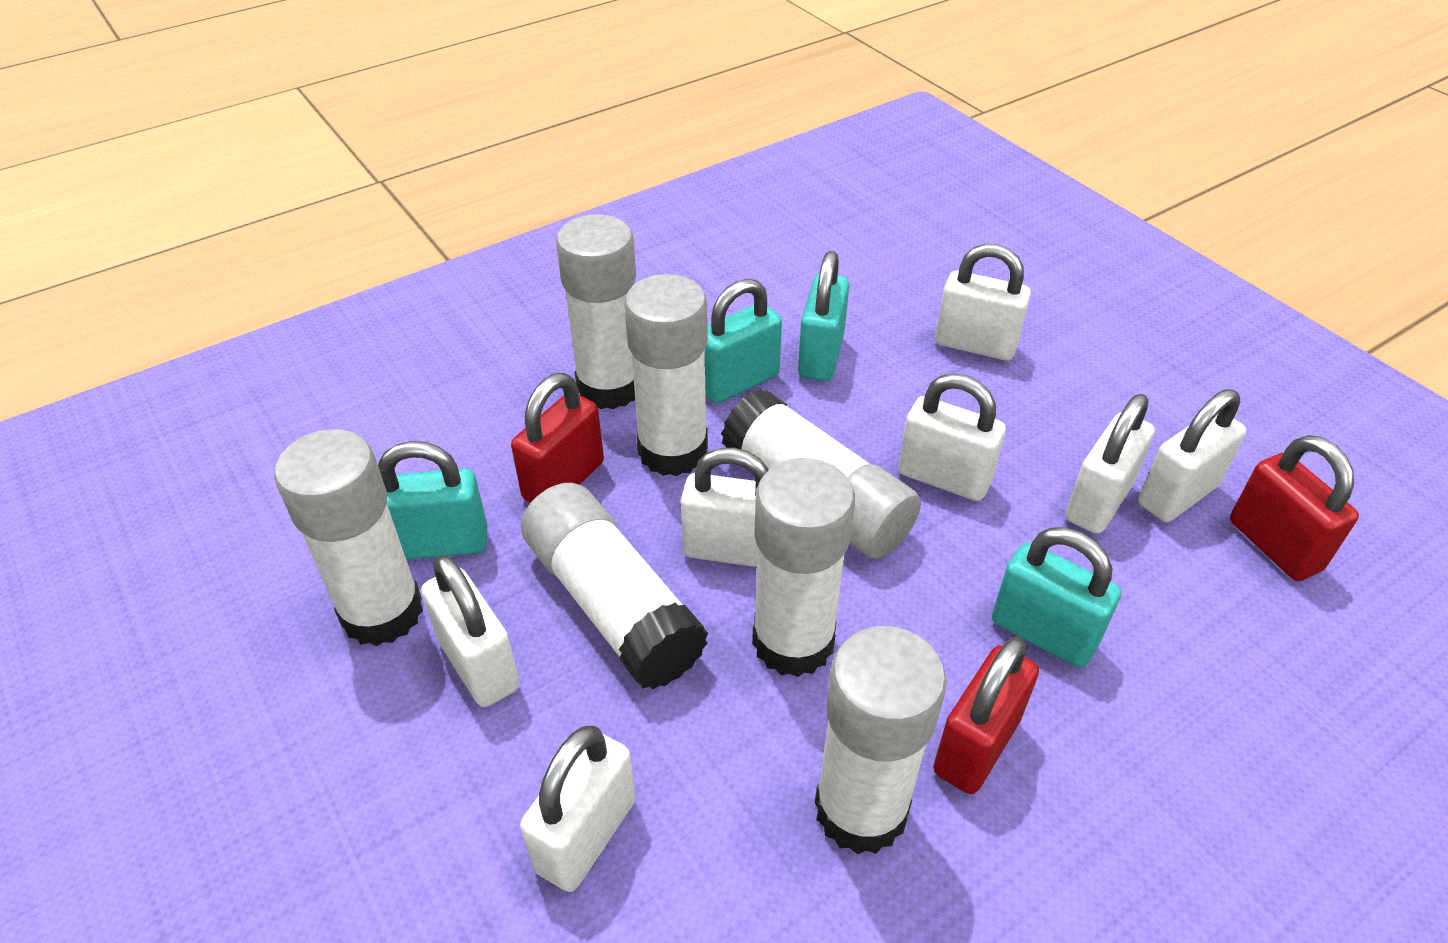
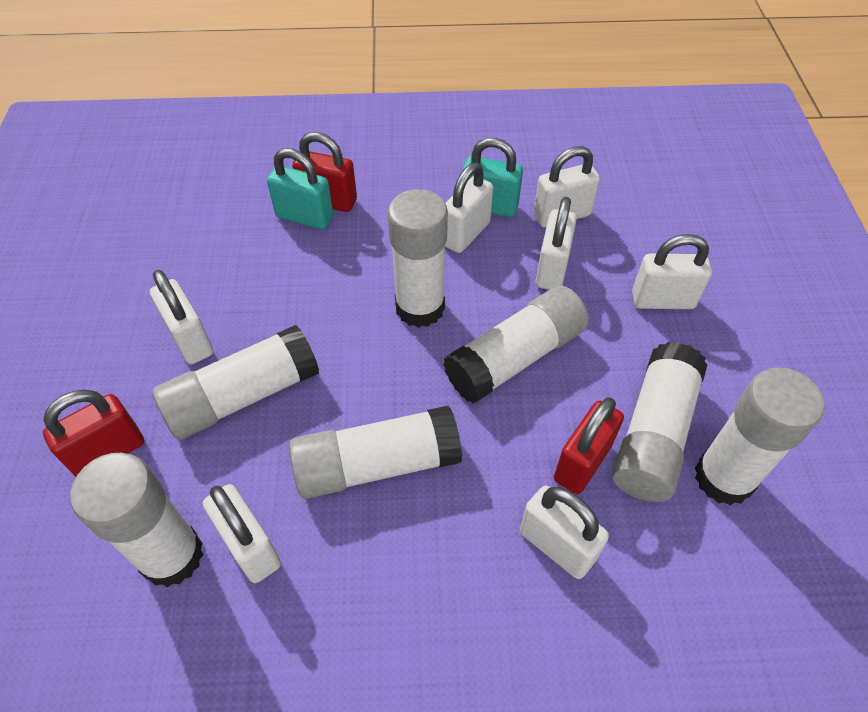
turquoise padlock: [378,441,487,560] [705,279,782,404] [798,251,849,381] [992,528,1121,668] = 4 -> [267,148,333,230] [462,138,523,217] = 2

